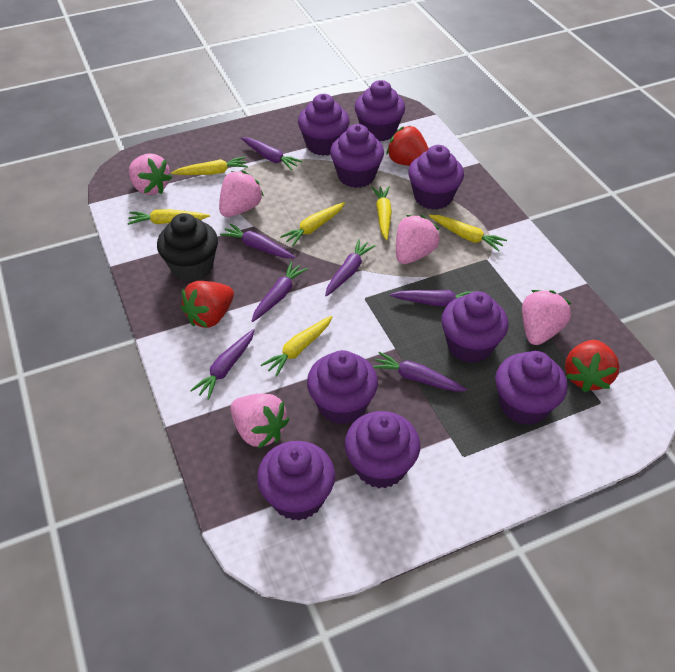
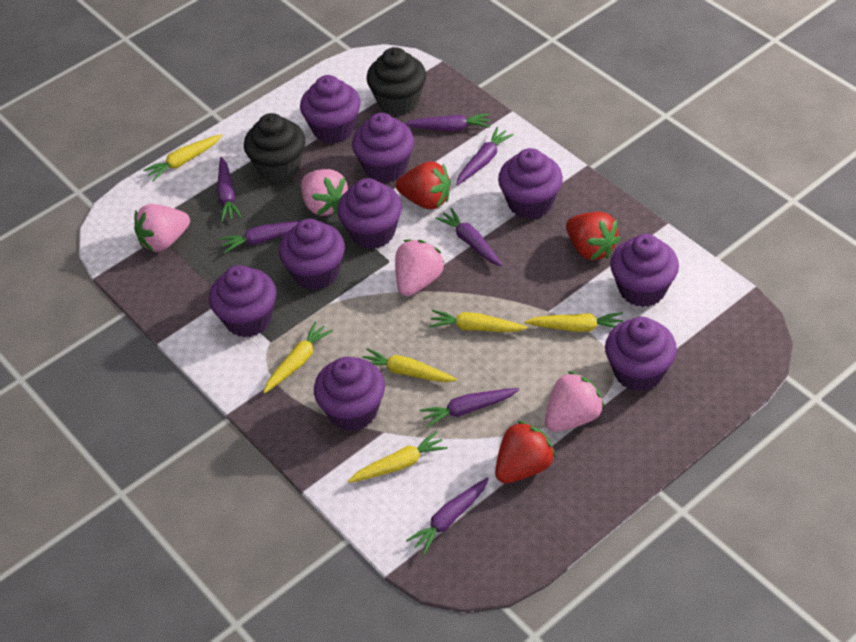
black cupcake: [157,213,218,282] = 1 -> [244,113,305,182] [366,47,426,115] = 2
pink strawberry: [129,154,172,195] [219,171,264,217] [230,394,289,449] [396,215,440,264] [522,290,572,345] = 5 -> [134,204,190,252] [301,169,348,216] [395,240,445,296] [545,371,605,432] = 4

